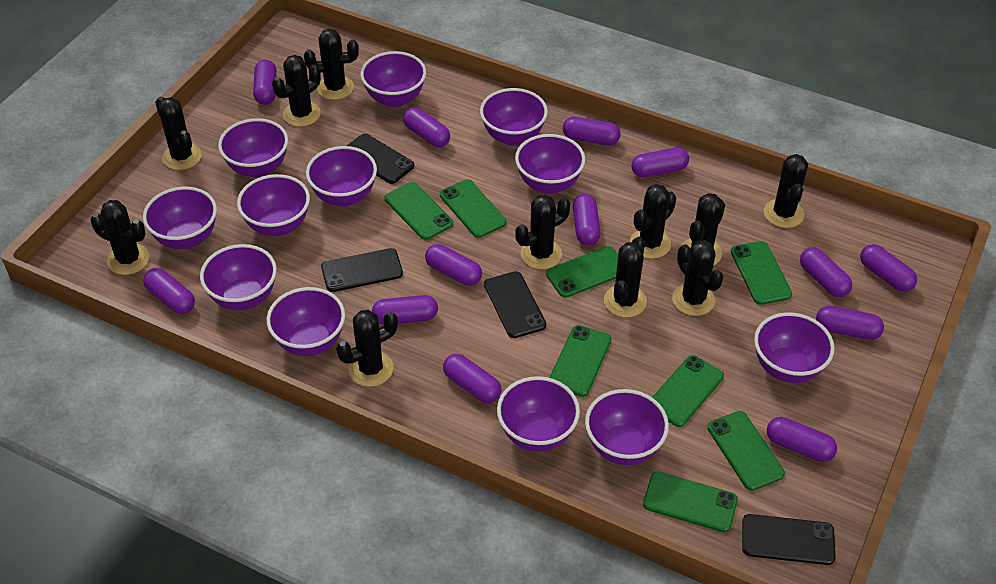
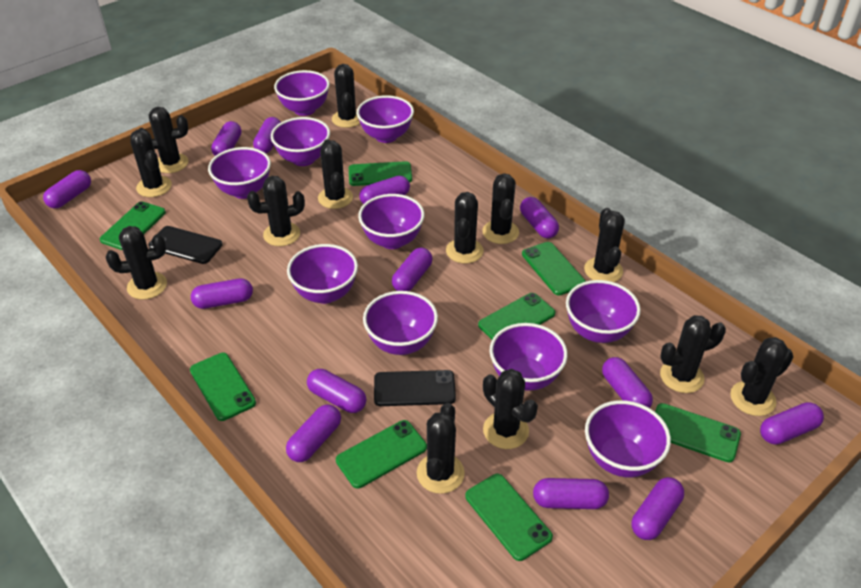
black cactus: [91,200,150,275] [155,96,202,170] [272,55,321,127] [304,29,359,100] [336,310,398,387] [515,195,570,269] [604,237,647,317] [630,184,676,259] [672,240,724,316] [682,193,725,266] [764,154,808,228] = 11 -> [106,226,167,300] [130,129,172,197] [139,107,188,173] [247,176,305,246] [318,139,353,209] [332,64,360,128] [417,403,465,494] [446,192,483,264] [482,173,519,244] [483,369,538,449] [584,208,625,282] [660,315,726,393] [730,337,793,416] = 13
black phone: [321,248,403,292] [347,134,415,184] [484,271,546,338] [742,514,836,565] = 4 -> [148,226,223,264] [374,370,456,406] = 2
purple bowl: [143,187,217,249] [200,244,277,310] [218,118,288,178] [237,174,310,236] [267,287,345,356] [306,146,377,207] [360,51,426,107] [480,88,548,146] [497,376,580,452] [515,134,585,194] [585,389,669,465] [754,312,835,383] = 12 -> [208,147,271,199] [271,117,330,166] [274,70,330,116] [287,244,358,304] [357,95,414,143] [358,194,425,249] [363,291,438,355] [490,323,568,391] [566,280,641,343] [585,400,671,477] = 10

